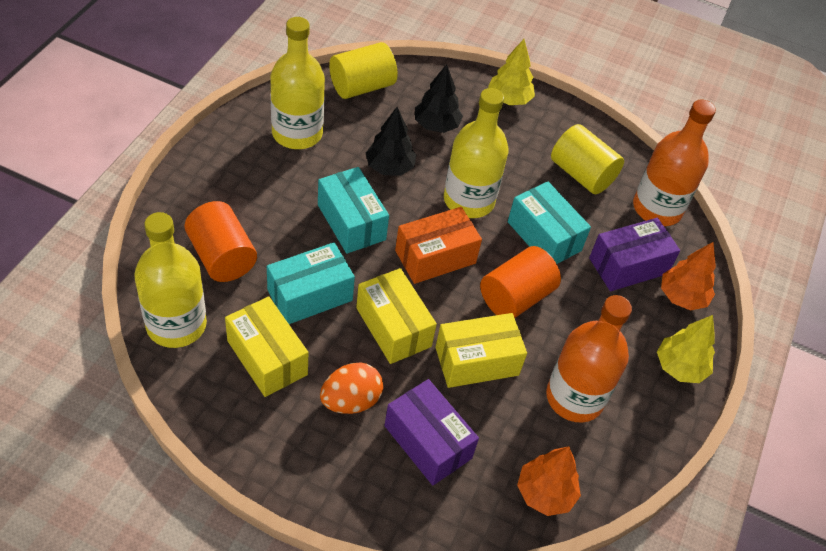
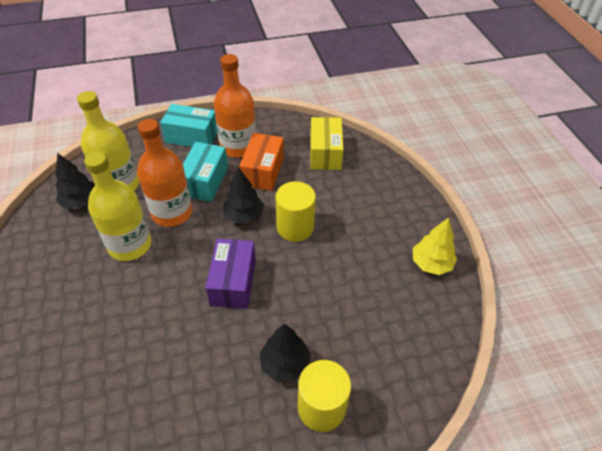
black tree: [366,107,416,176] [415,64,463,133] = 2 -> [55,153,95,209] [223,167,264,223] [260,324,311,381] = 3
orange cylinder: [185,201,257,282] [480,246,561,318] = 2 -> none = 0
orange egg: [320,363,383,414] = 1 -> none = 0
orange tree: [517,446,581,516] [661,242,716,310] = 2 -> none = 0
purple box: [384,379,479,486] [589,218,680,291] = 2 -> [205,239,256,309] = 1
turquoise box: [267,242,355,324] [318,167,389,254] [508,181,591,264] = 3 -> [160,104,217,147] [183,142,228,202] = 2
yellow bottle: [134,212,207,348] [271,17,325,149] [444,88,508,218] = 3 -> [77,91,139,191] [84,152,152,261] = 2
yellow box: [225,296,308,397] [356,268,437,364] [435,313,527,388] = 3 -> [310,117,344,170] = 1
yellow tree: [488,39,535,105] [657,315,715,383] = 2 -> [413,218,457,275] = 1

